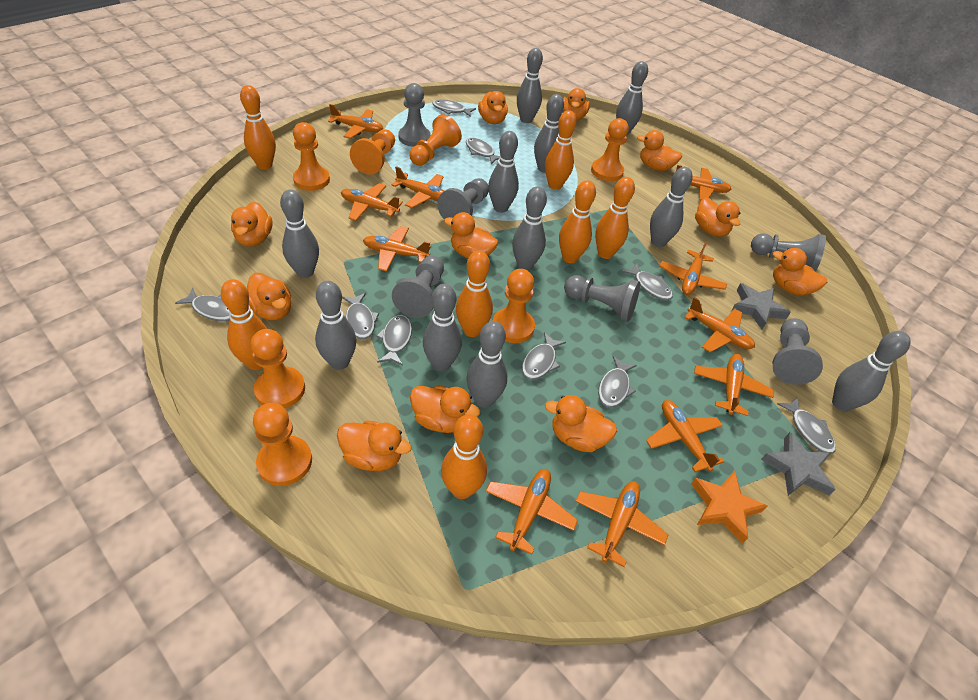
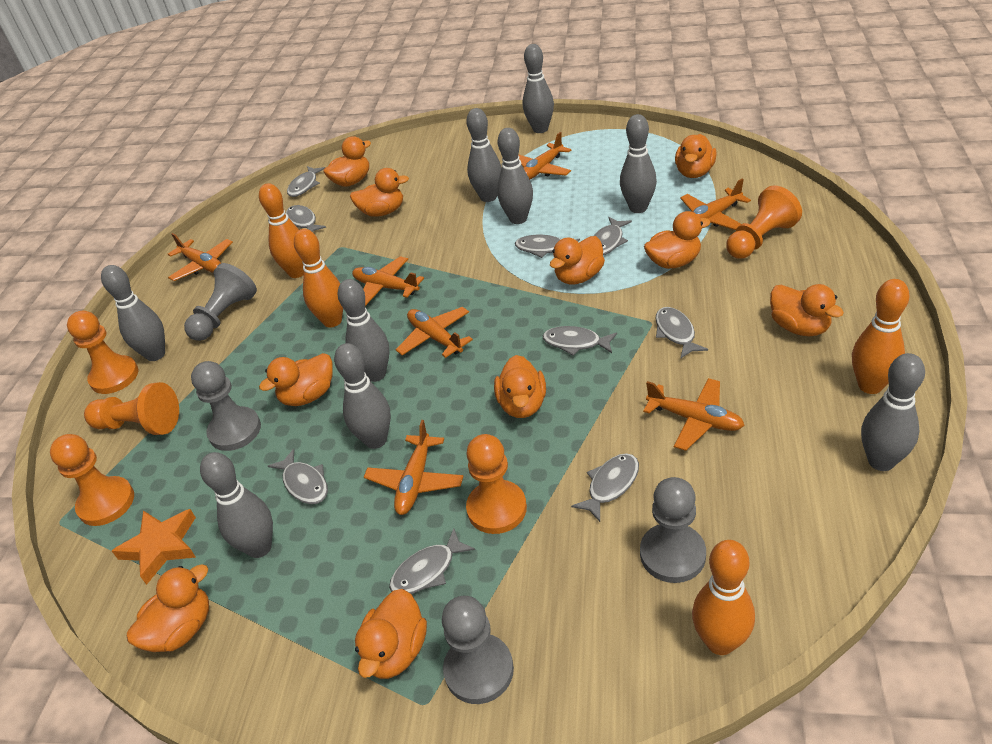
grey bowling pin: [280,190,319,278] [315,281,357,370] [423,284,462,371] [466,321,507,408] [488,131,519,213] [512,186,547,270] [517,48,543,123] [534,94,564,173] [616,61,648,135] [650,167,693,247] [832,331,910,412] = 11 -> [101,265,165,361] [200,452,273,558] [334,343,391,449] [338,279,389,382] [466,108,501,202] [497,128,533,224] [523,44,554,133] [620,114,657,213] [861,353,925,471] = 9
grey pawn: [392,256,444,318] [398,83,431,147] [437,178,489,219] [564,275,640,322] [751,233,826,272] [773,318,823,385] = 6 -> [184,263,257,341] [191,361,261,451] [442,596,514,704] [640,477,706,583] = 4
grey star: [731,283,791,330] [761,432,836,496] = 2 -> none = 0
orange bowling pin: [221,279,267,370] [240,85,276,169] [441,414,487,499] [456,251,493,337] [545,110,577,190] [559,180,596,263] [595,177,635,259] = 7 -> [259,183,304,278] [294,229,343,328] [692,540,755,655] [852,279,910,394] = 4
orange duck: [231,202,273,247] [247,273,291,320] [337,421,412,471] [410,386,480,433] [444,212,498,258] [478,91,508,124] [545,395,617,452] [563,88,590,120] [637,130,682,171] [695,197,741,237] [773,248,827,296] = 11 -> [127,564,209,652] [259,353,333,406] [323,136,371,187] [350,168,409,217] [355,589,427,679] [494,355,546,418] [550,236,605,284] [644,211,711,269] [675,134,717,178] [770,284,844,336] = 10
orange pawn: [250,329,305,408] [253,403,312,486] [293,122,330,191] [350,129,395,174] [410,114,462,166] [492,269,535,343] [591,118,629,181] = 7 -> [50,434,134,526] [67,310,138,394] [84,382,179,435] [466,434,527,534] [726,185,802,259] = 5
orange plane: [328,104,383,139] [341,183,403,221] [363,226,431,272] [392,166,444,208] [485,469,578,554] [575,481,668,567] [646,400,724,472] [660,242,727,295] [676,165,731,200] [684,297,755,352] [694,354,774,416] = 11 -> [168,233,233,281] [352,256,424,306] [364,420,464,515] [396,307,473,358] [518,132,571,179] [643,378,745,451] [680,178,751,230] = 7

